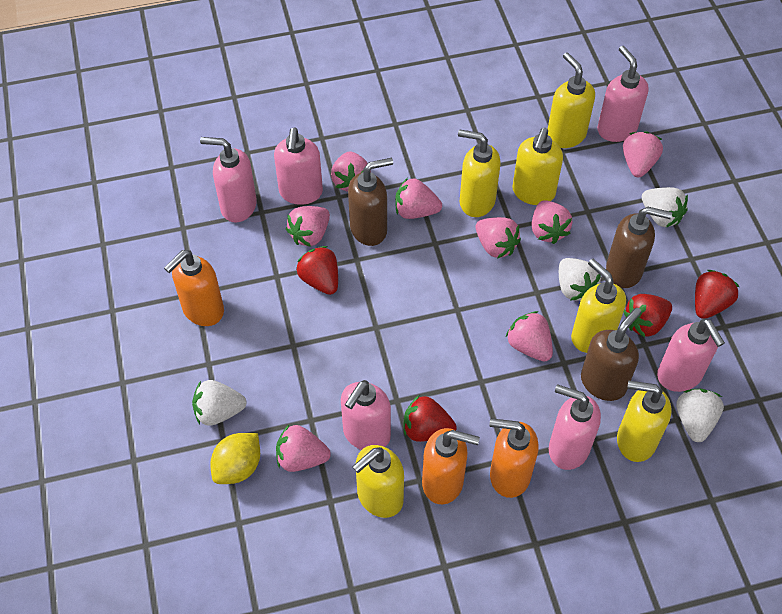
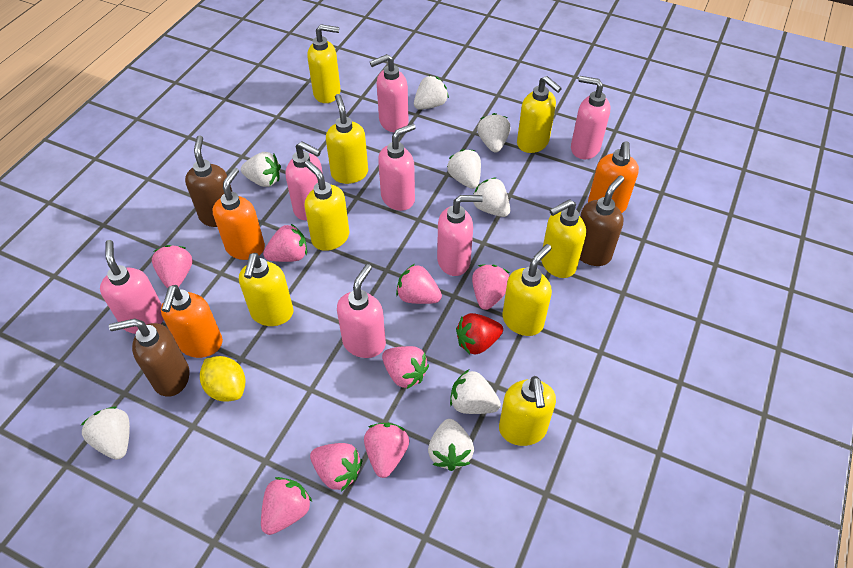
pink soap dispenser: [200,137,257,223] [274,127,323,205] [341,380,391,450] [549,384,601,470] [597,46,649,142] [657,318,725,392] = 6 -> [100,240,164,334] [286,141,323,220] [337,264,386,358] [370,54,409,132] [378,123,416,211] [437,195,483,276] [571,76,611,159] = 7
red strawberry: [296,246,338,295] [404,395,457,442] [624,294,672,337] [695,270,739,319] = 4 -> [456,313,503,355] = 1
white strawberry: [192,380,247,426] [559,258,601,301] [642,187,688,227] [676,389,724,442] = 4 -> [80,406,130,460] [241,152,281,187] [414,75,449,110] [428,419,474,471] [447,149,481,189] [450,370,501,414] [473,177,510,217] [477,113,511,153] = 8
yellow soap dispenser: [352,445,404,518] [458,129,500,217] [512,128,563,205] [548,52,595,148] [571,259,626,353] [617,381,671,462] = 6 -> [239,253,294,326] [304,160,349,251] [307,24,340,103] [326,94,368,184] [499,376,556,446] [502,244,552,336] [517,76,562,153] [541,199,586,278] = 8

